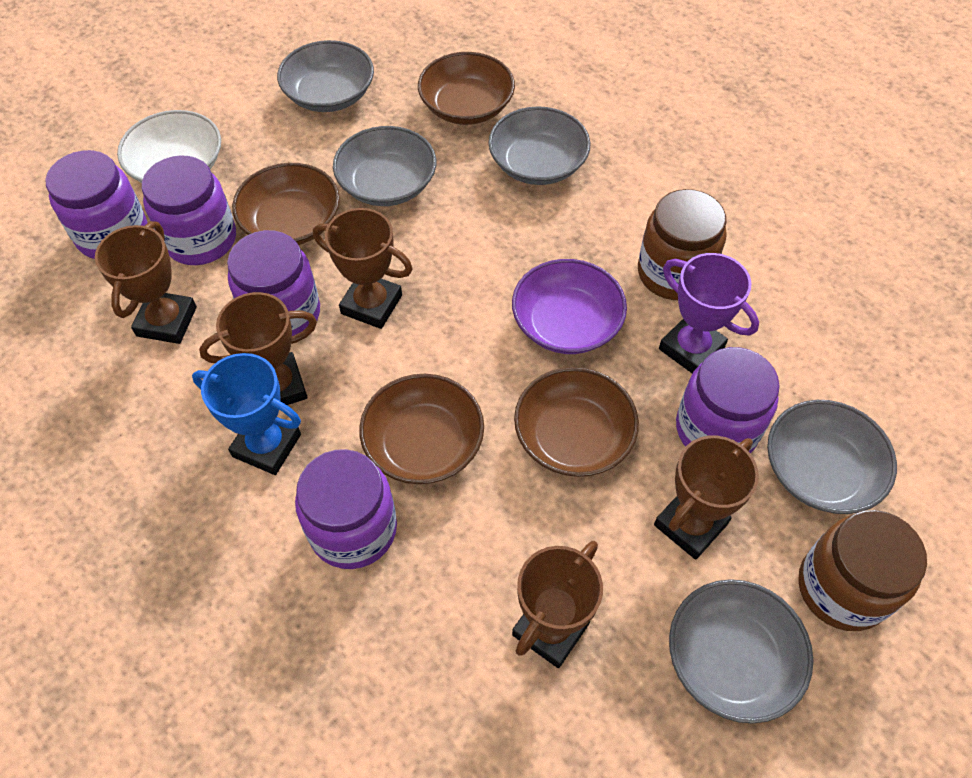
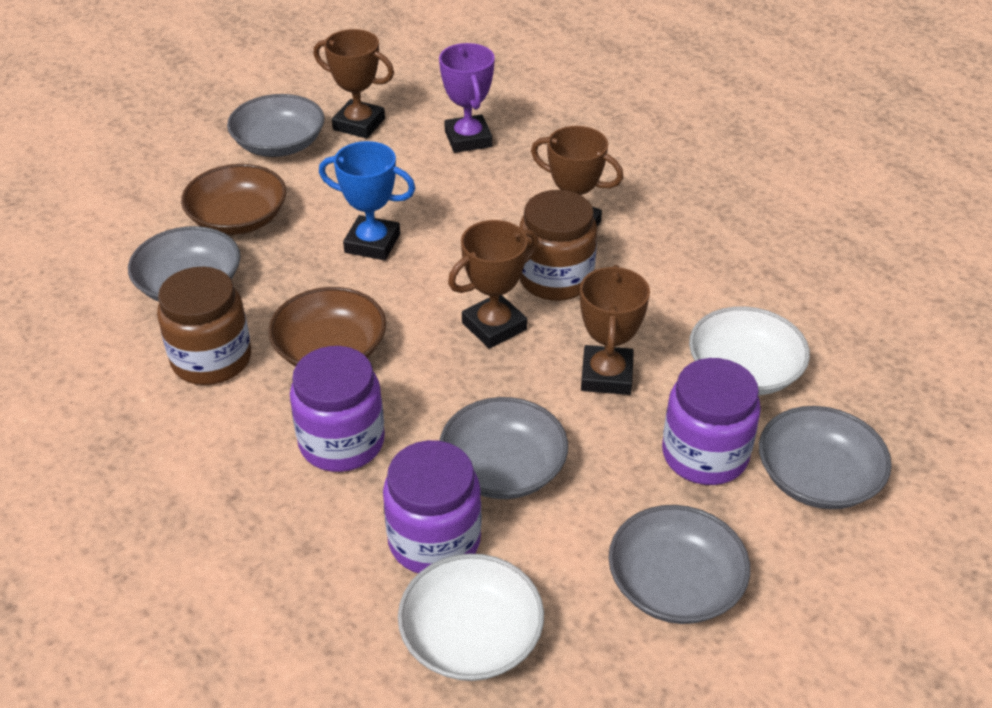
brown bowl: [232,163,340,245] [359,374,484,484] [418,52,515,125] [514,367,639,477] = 4 -> [181,164,286,235] [268,287,386,367] = 2
brown trophy: [95,221,197,344] [199,292,317,405] [313,208,413,329] [512,541,603,668] [654,436,759,560] = 5 -> [313,29,394,139] [448,220,539,349] [531,126,623,226] [580,265,650,395] = 4
purple bowl: [512,259,627,354] = 1 -> none = 0
purple jar: [45,150,147,259] [142,155,236,265] [227,230,320,336] [295,449,397,569] [676,347,780,454] = 5 -> [290,346,385,472] [383,440,482,573] [662,358,761,485] = 3
white bowl: [117,110,221,183] = 1 -> [398,553,544,681] [689,306,810,395] = 2

